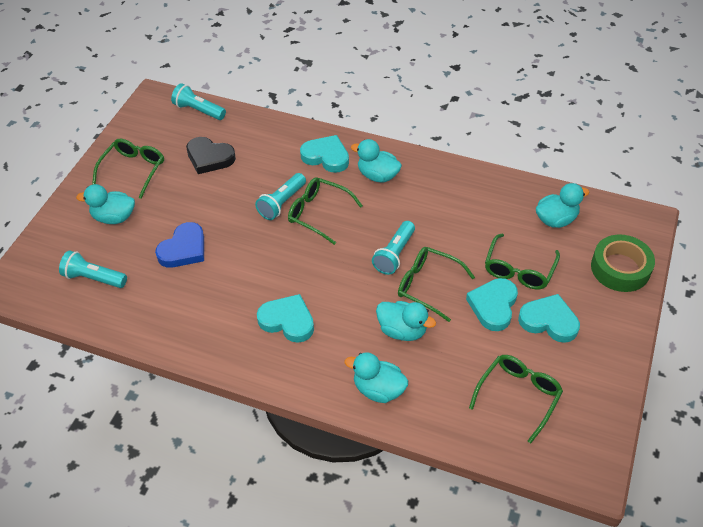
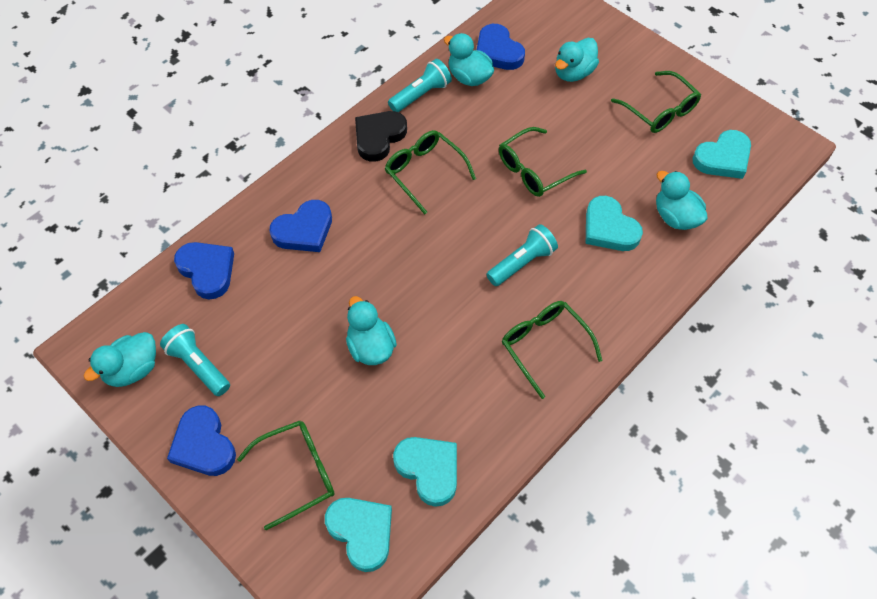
blue heart: [155,222,204,268] = 1 -> [167,405,236,476] [174,242,234,299] [270,200,332,252] [477,24,525,70] = 4
green tape: [591,235,655,292] = 1 -> none = 0
turquoise flashlight: [59,250,127,288] [171,83,226,120] [255,173,306,220] [372,221,415,275] = 4 -> [160,324,230,396] [388,59,452,112] [486,224,558,286] = 3

